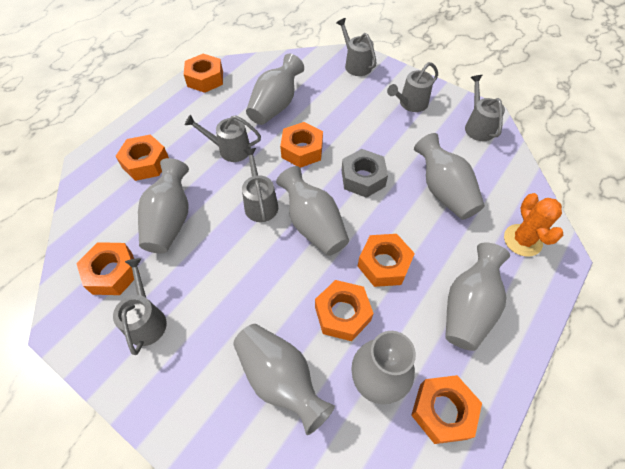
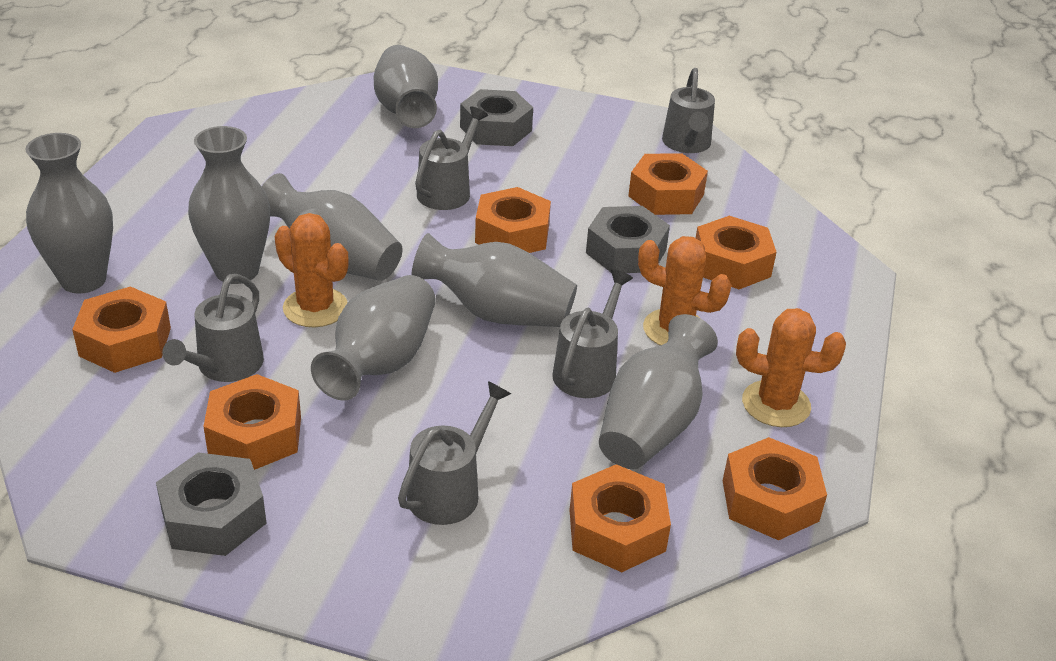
grey nut: [341,149,388,198] = 1 -> [156,452,267,556] [460,89,533,146] [586,206,670,273] = 3
grey watering can: [113,258,167,355] [185,114,261,162] [242,148,278,222] [336,18,377,76] [387,62,438,112] [465,75,505,141] = 6 -> [162,274,264,382] [398,381,511,525] [415,107,488,210] [552,269,633,398] [662,68,715,153] = 5
orange cactus: [504,193,563,257] = 1 -> [275,213,349,327] [638,236,731,345] [736,308,846,427] = 3

